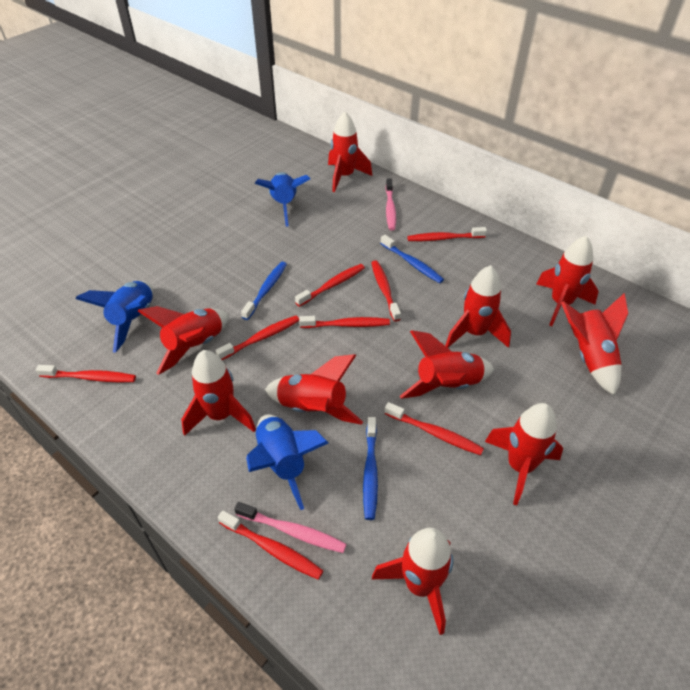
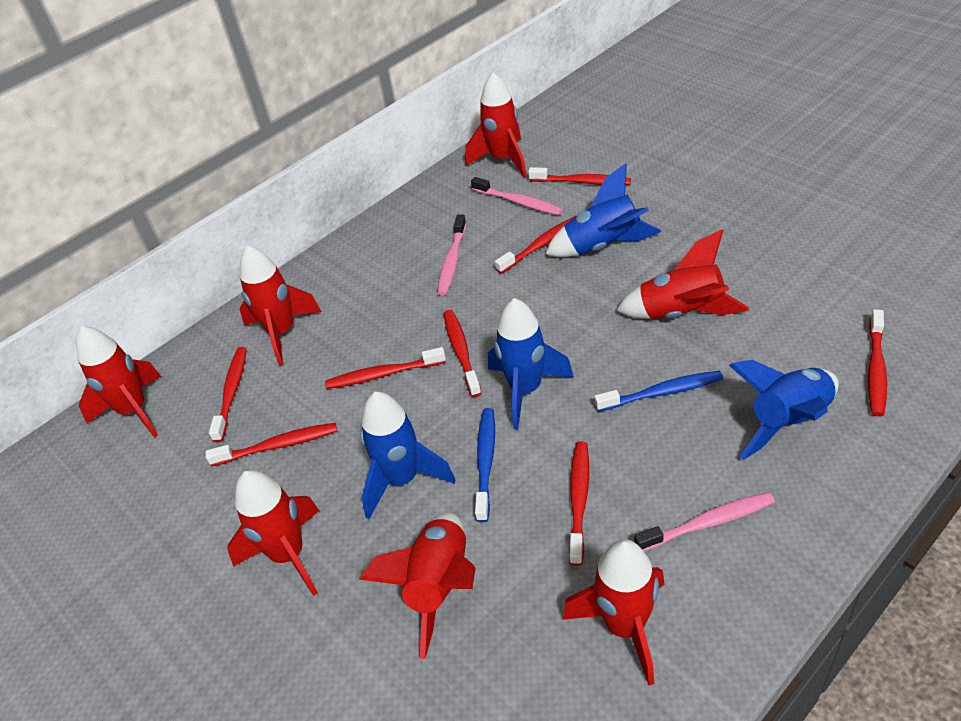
blue rocket: [75,281,153,353] [246,414,329,510] [255,172,310,227] = 3 -> [361,392,455,519] [488,298,574,429] [545,163,661,257] [729,360,839,460] = 4
blue toothbrush: [241,262,287,320] [363,417,378,520] [380,235,444,283] = 3 -> [475,408,495,522] [595,371,723,412] = 2
pink toothbrush: [234,502,346,553] [385,179,396,230] = 2 -> [437,215,466,295] [471,177,563,215] [634,492,775,551] = 3
red rocket: [138,306,229,375] [181,350,256,436] [265,354,363,425] [328,112,372,192] [372,528,453,635] [400,330,494,399] [445,265,511,348] [485,403,563,505] [536,236,599,326] [561,293,628,395] = 10 -> [76,326,161,438] [227,470,319,596] [239,245,321,365] [359,513,476,659] [466,73,527,177] [562,539,665,686] [616,230,749,319] = 7

